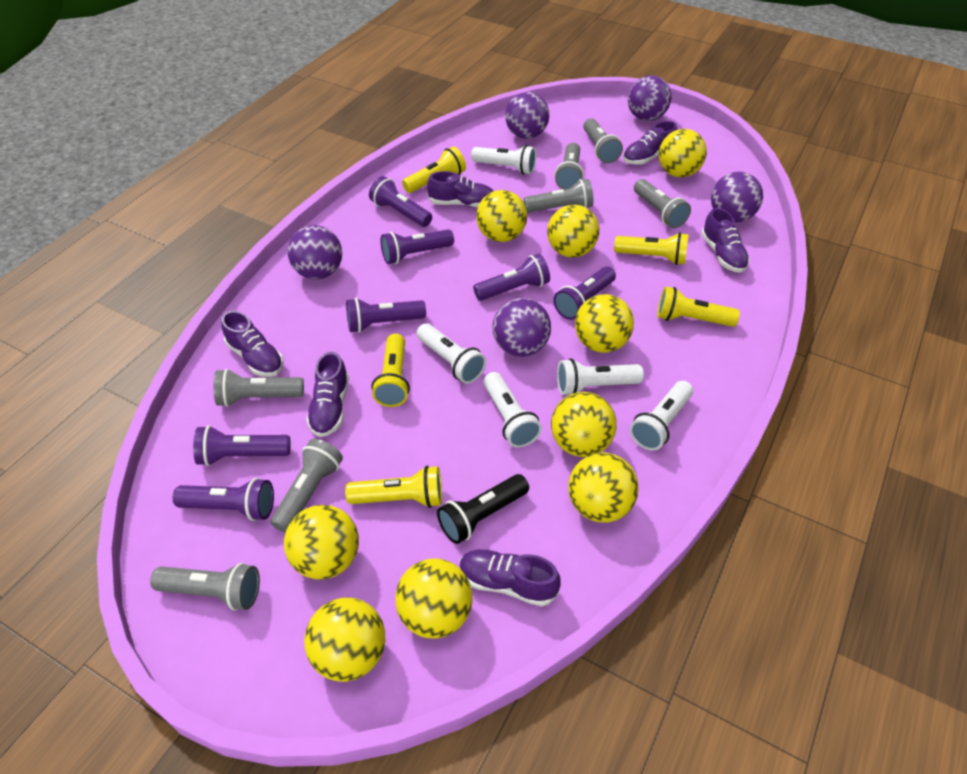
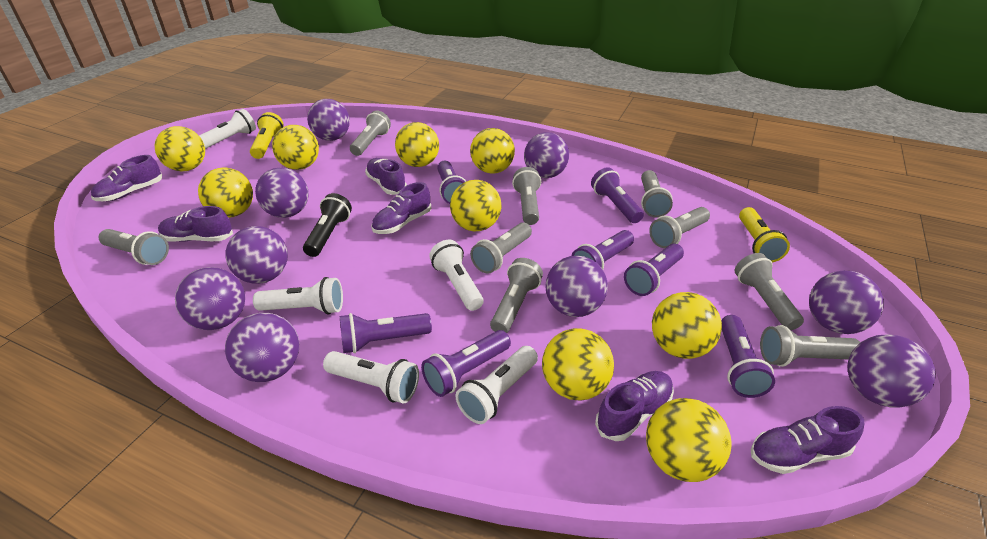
grey flashlight: [150,563,260,611] [214,369,304,407] [271,439,343,533] [524,179,594,213] [555,143,584,190] [583,118,623,163] [634,179,691,228] = 7 -> [99,229,169,265] [350,111,391,156] [470,222,532,274] [490,258,543,333] [512,167,541,225] [641,170,673,217] [649,207,710,248] [735,253,804,330] [760,325,861,367] = 9
purple ball: [287,225,342,280] [492,298,551,357] [505,92,549,139] [628,75,672,121] [711,172,763,223] = 5 -> [175,267,245,330] [225,313,299,382] [226,226,288,284] [255,167,309,218] [307,99,350,141] [524,132,569,178] [545,256,608,317] [809,271,884,334] [848,334,936,407] = 9
yellow flashlight: [345,466,442,508] [372,333,410,407] [402,146,466,193] [614,232,689,265] [657,286,740,327] = 5 -> [250,112,284,159] [739,207,790,263] = 2

